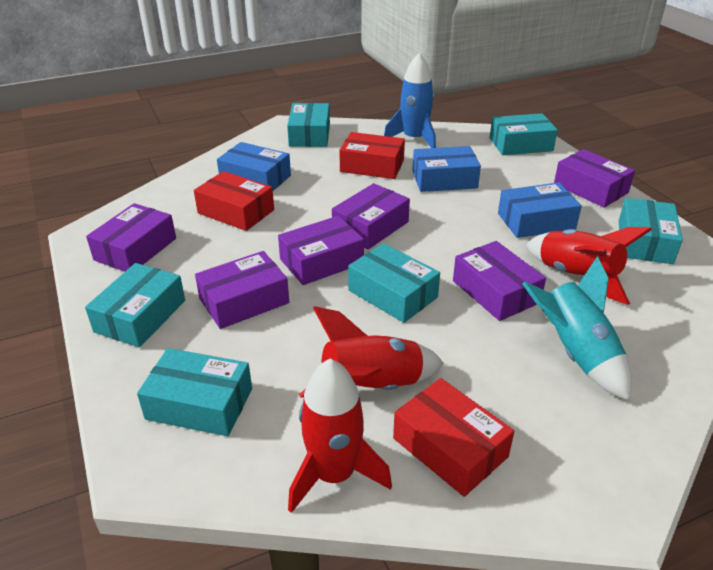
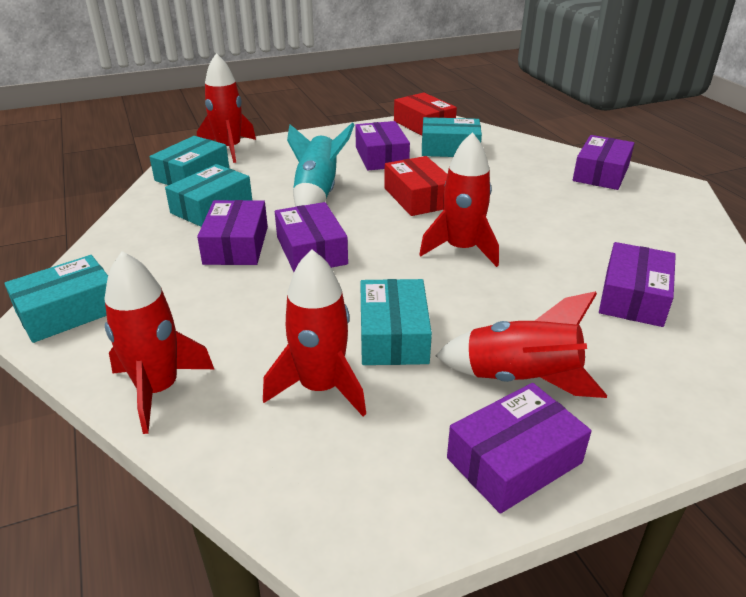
blue box: [217,142,291,191] [412,146,481,192] [498,182,582,238] = 3 -> none = 0
blue rocket: [384,53,436,148] = 1 -> none = 0
red box: [194,171,274,231] [339,132,405,179] [393,378,514,497] = 3 -> [384,156,447,216] [394,93,457,136] = 2
red rocket: [288,359,392,513] [299,306,444,398] [526,227,652,305] = 3 -> [104,251,214,434] [197,53,256,163] [263,250,366,417] [419,132,499,267] [436,291,607,398] = 5
turquoise box: [85,263,185,347] [137,348,252,436] [287,103,330,147] [348,243,440,323] [490,113,558,155] [619,198,683,264] = 6 -> [4,255,108,343] [149,136,229,185] [165,164,252,227] [360,279,432,365] [422,117,482,157] = 5

